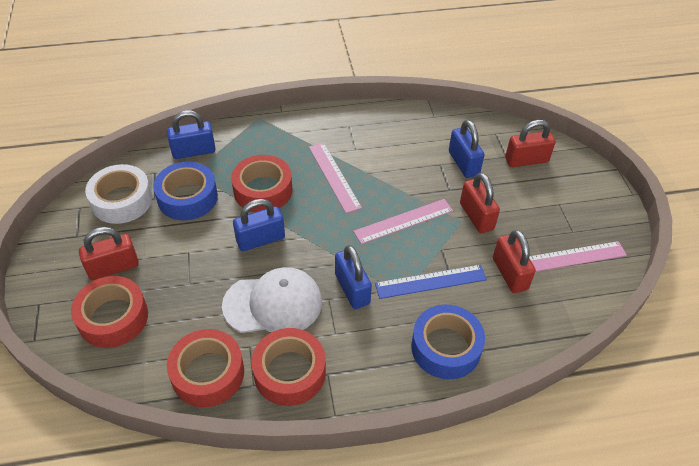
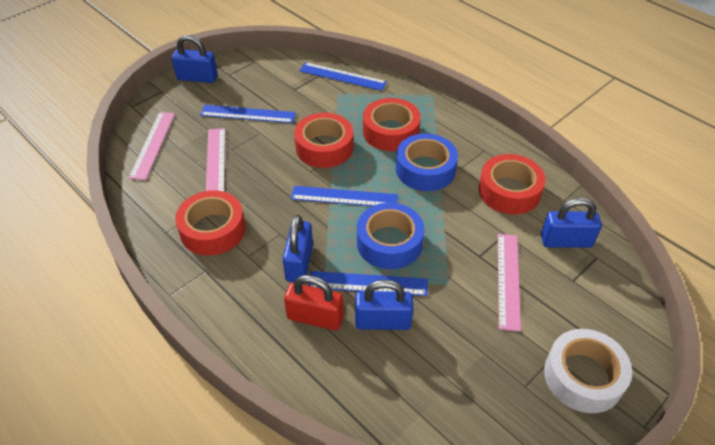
blue ruler: [375,265,487,299] = 1 -> [200,105,296,123] [291,186,398,206] [299,62,387,91] [308,271,428,296] = 4
red padlock: [79,227,139,280] [460,173,500,233] [493,230,536,293] [505,120,556,167] = 4 -> [284,275,344,330] = 1
white cap: [222,267,322,333] = 1 -> none = 0

